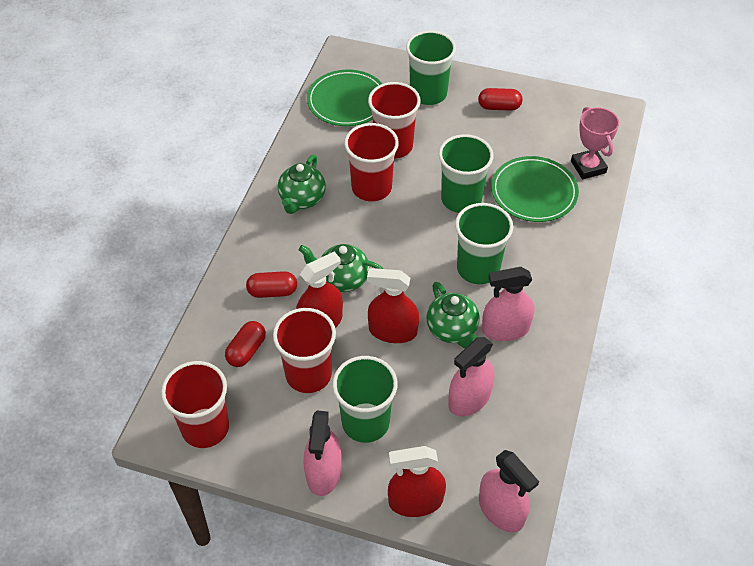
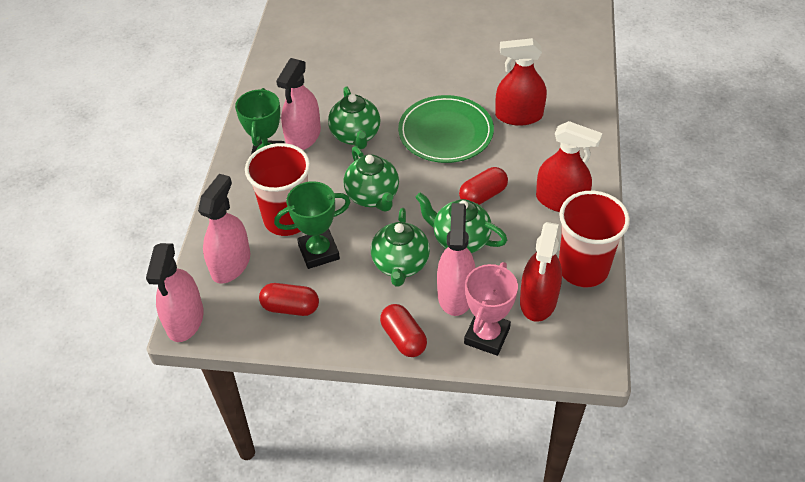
green cup: [332,356,398,443] [406,31,456,105] [439,134,493,213] [455,203,513,285] = 4 -> none = 0
green plate: [307,70,382,126] [491,156,579,222] = 2 -> [398,95,494,163] = 1
green teapot: [278,155,326,214] [299,244,383,292] [426,282,480,348] = 3 -> [328,86,380,149] [344,146,399,212] [371,208,430,287] [415,192,507,253] = 4
green trophy: none = 0 -> [235,88,284,155] [274,181,350,269] = 2
red cup: [161,361,229,448] [273,308,336,393] [344,123,399,201] [368,82,421,159] = 4 -> [245,143,310,236] [559,191,630,287] = 2

